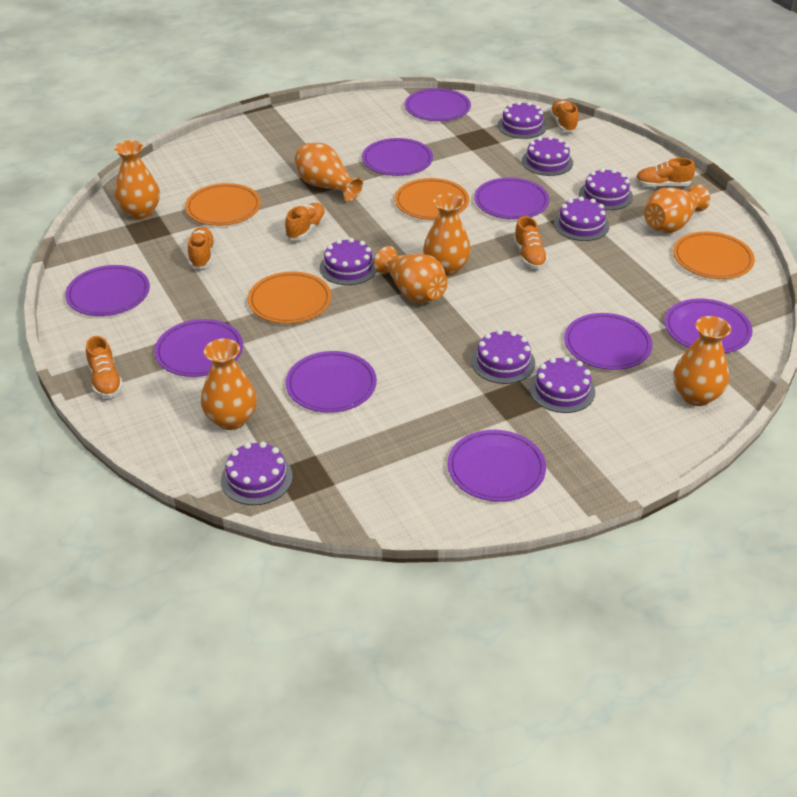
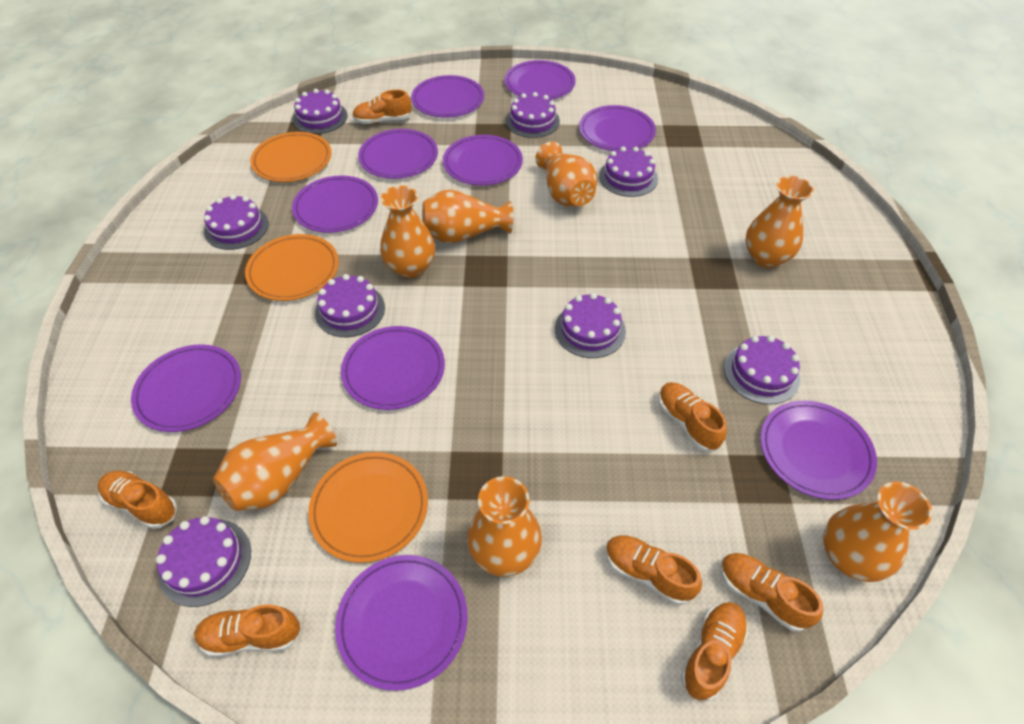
orange plate: [185,183,261,226] [248,272,331,324] [395,178,469,220] [673,232,755,279] = 4 -> [245,234,339,301] [250,132,332,182] [308,452,428,563] = 3
orange shoe: [86,336,123,398] [188,227,215,269] [285,203,326,240] [514,216,548,269] [550,100,579,132] [635,158,695,187] = 6 -> [98,471,177,529] [194,605,301,657] [352,90,412,124] [605,535,702,605] [658,382,727,451] [681,602,748,701] [720,553,823,632] = 7
purple plate: [65,265,150,316] [154,319,243,377] [286,351,377,413] [362,138,433,176] [405,88,471,121] [448,430,546,502] [474,178,549,219] [564,313,653,370] [665,299,752,353] = 9 -> [131,345,241,432] [292,176,378,233] [335,555,468,691] [341,326,445,410] [358,129,438,179] [411,75,484,118] [443,135,523,185] [505,60,576,100] [579,105,656,151] [760,401,877,500] = 10

